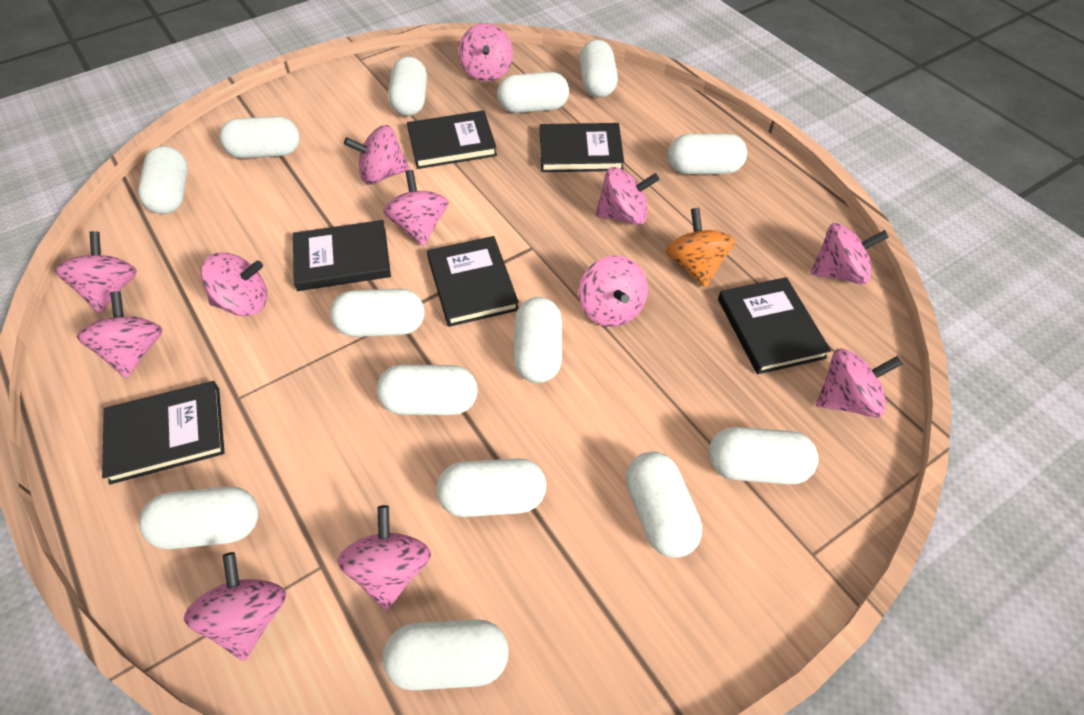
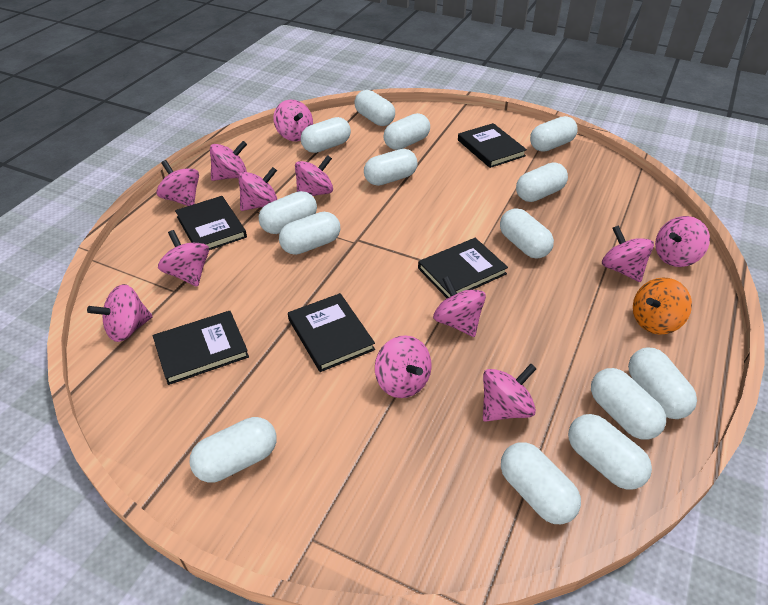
black book: [102,381,225,485] [293,220,391,291] [407,110,497,169] [427,236,519,327] [540,123,624,172] [718,277,831,374] = 6 -> [153,311,249,385] [175,196,247,250] [288,293,375,372] [418,238,508,298] [458,123,527,168] = 5

